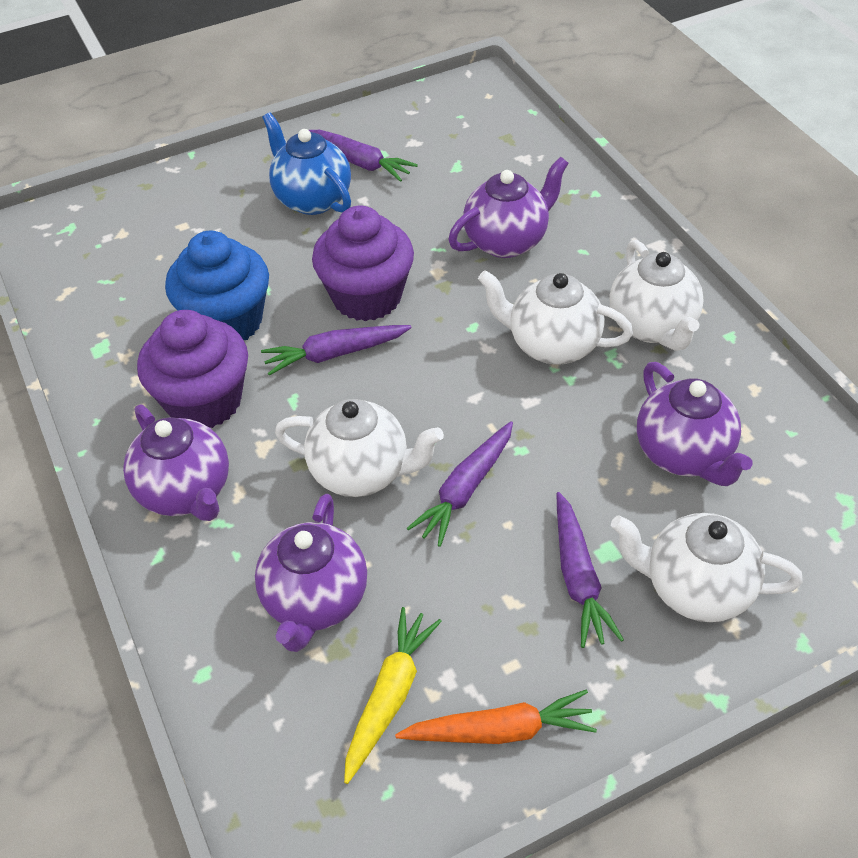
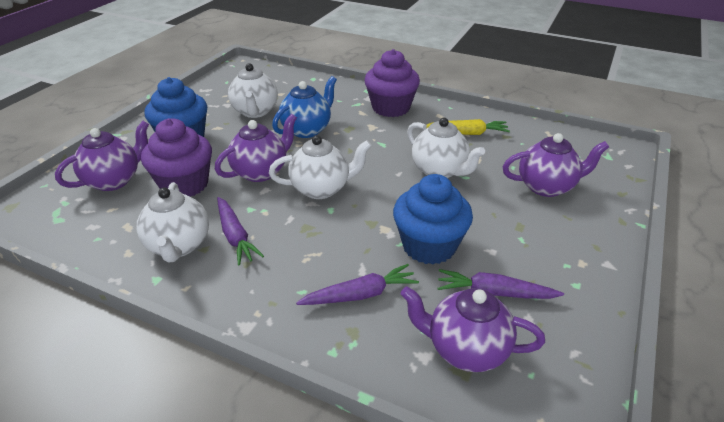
blue cupcake: [165,231,269,340] = 1 -> [145,77,207,137] [393,174,473,265] = 2
orange carrot: [395,690,597,744] = 1 -> none = 0
purple carrot: [261,325,412,376] [309,130,418,182] [407,421,513,547] [557,492,624,648] = 4 -> [217,197,264,265] [296,264,419,305] [437,269,564,299] = 3

